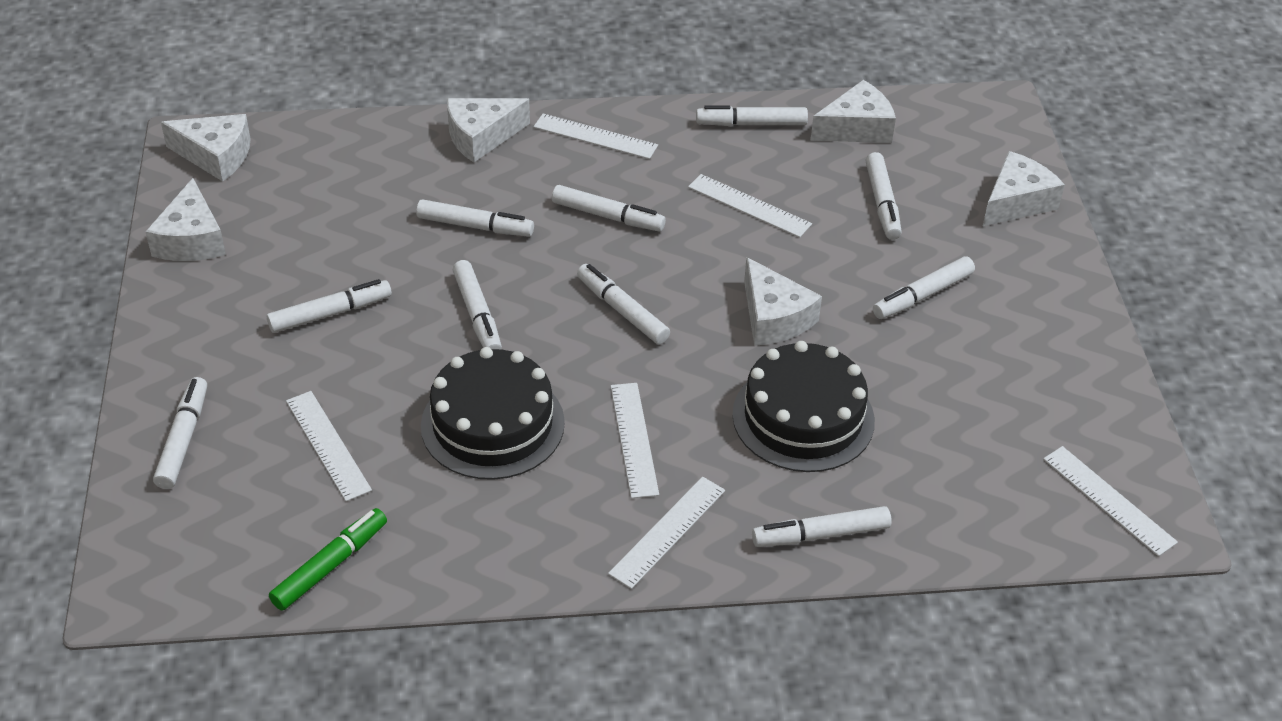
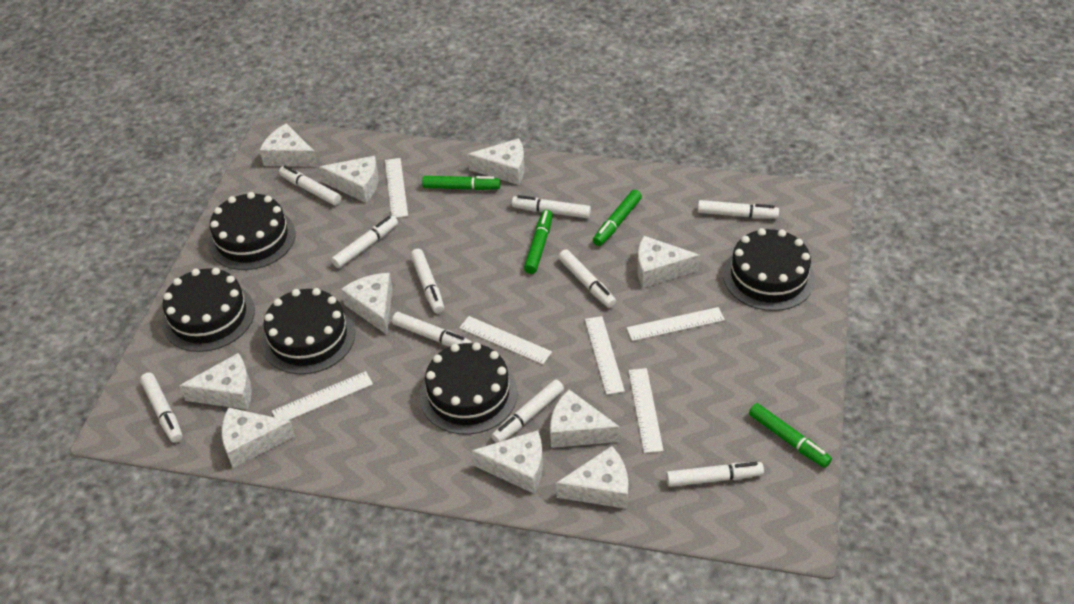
black cake: [421,347,565,480] [732,341,875,472] = 2 -> [162,268,255,352] [208,192,295,270] [261,288,355,374] [420,342,518,435] [723,228,815,311] = 5
green marker: [269,508,387,611] = 1 -> [422,176,500,190] [524,210,553,274] [593,190,642,246] [749,403,832,468] = 4
white cheese: [145,178,226,261] [161,114,250,182] [447,98,530,163] [744,257,822,346] [810,80,896,143] [983,151,1065,226] = 6 -> [179,353,252,410] [222,407,295,468] [260,123,318,167] [319,156,379,203] [341,273,392,335] [467,138,524,185] [472,430,543,493] [550,389,620,448] [556,446,629,509] [637,236,700,288] = 10

